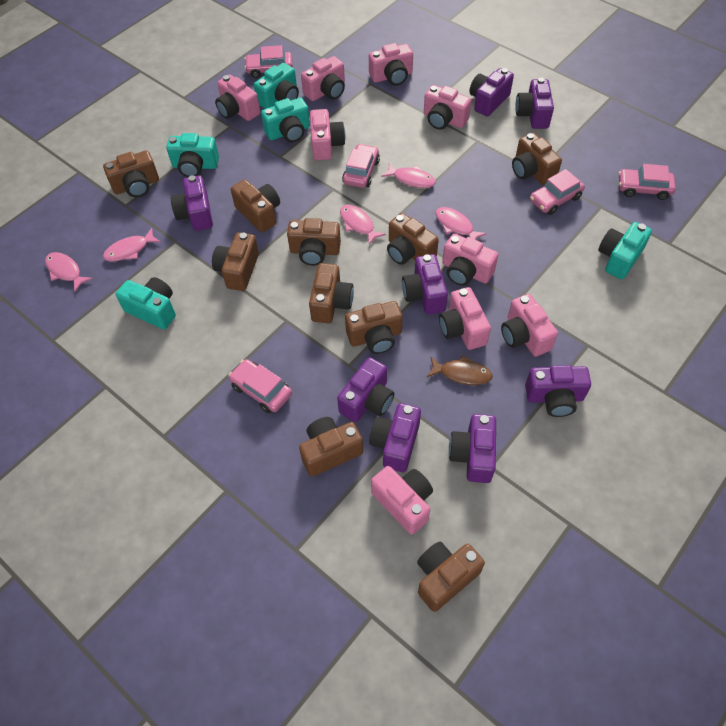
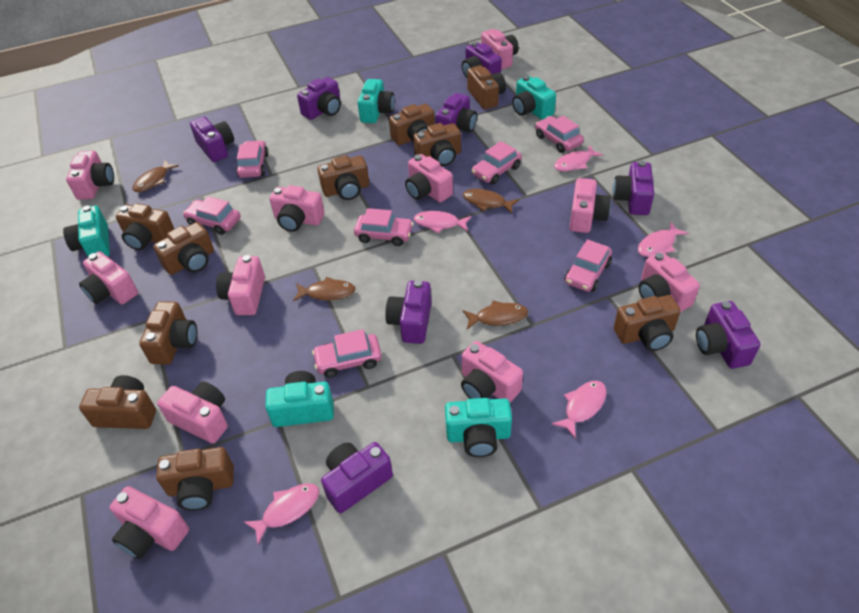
brown fish: [427,355,493,385] = 1 -> [132,160,179,192] [293,277,356,301] [463,189,519,213] [463,301,528,329] = 4
pink camera: [215,74,260,121] [301,56,345,101] [310,109,345,160] [369,43,413,86] [371,466,433,535] [424,85,471,130] [439,287,491,350] [442,234,498,286] [501,294,558,357] = 9 -> [66,151,114,200] [79,251,138,304] [109,486,189,559] [157,382,228,444] [216,255,265,315] [270,185,325,232] [405,154,453,202] [461,341,523,403] [481,29,519,69] [570,178,611,233] [638,251,700,312] = 11
pink car: [228,359,292,413] [244,45,293,78] [342,144,380,188] [530,169,585,215] [618,164,676,200] = 5 -> [183,196,241,235] [236,140,269,178] [312,329,382,378] [354,208,414,246] [472,141,522,184] [535,116,584,153] [564,239,612,292] = 7

